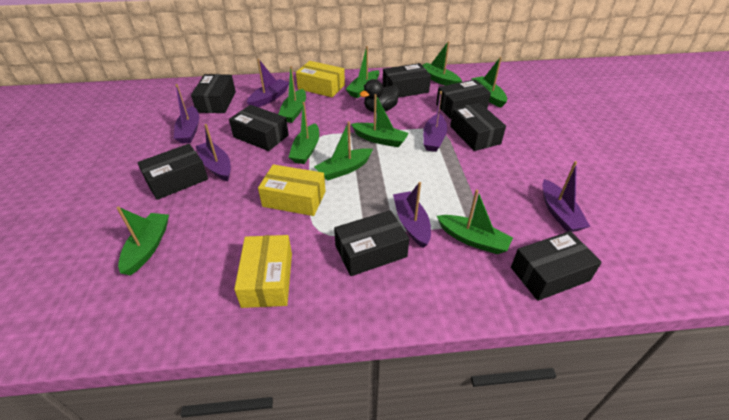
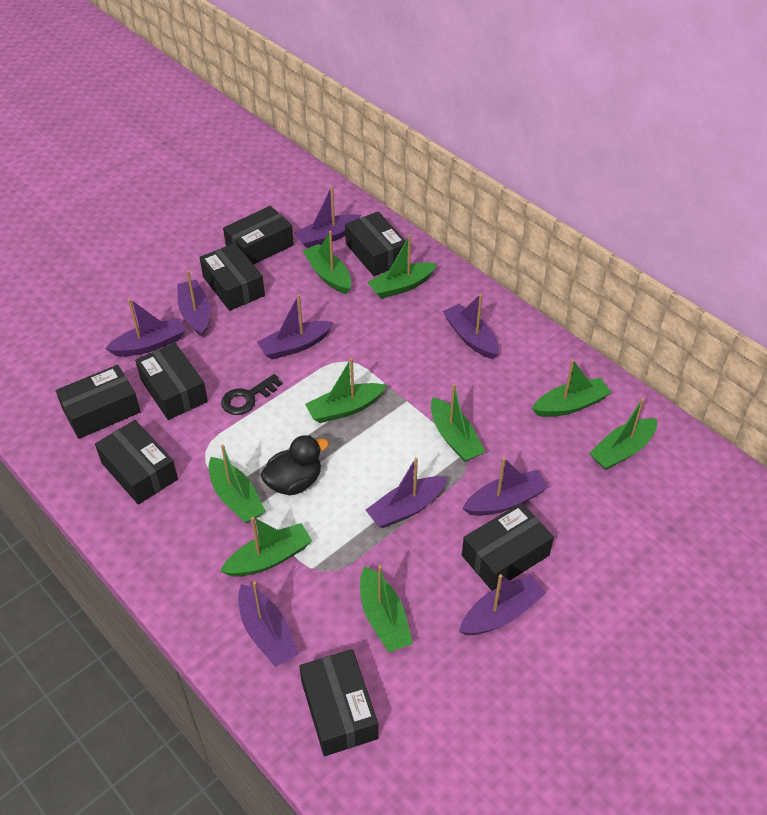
black key: none = 0 -> [221,374,282,415] = 1
purple boat: [174,84,199,144] [196,124,231,181] [247,59,289,107] [393,182,431,248] [423,91,447,152] [542,161,590,232] = 6 -> [105,299,185,357] [177,270,210,337] [238,581,299,667] [257,294,333,359] [294,186,361,249] [366,457,447,528] [443,294,499,359] [459,574,546,635] [463,457,549,516] = 9
yellow box: [234,235,292,308] [258,164,326,216] [296,61,345,98] = 3 -> none = 0

